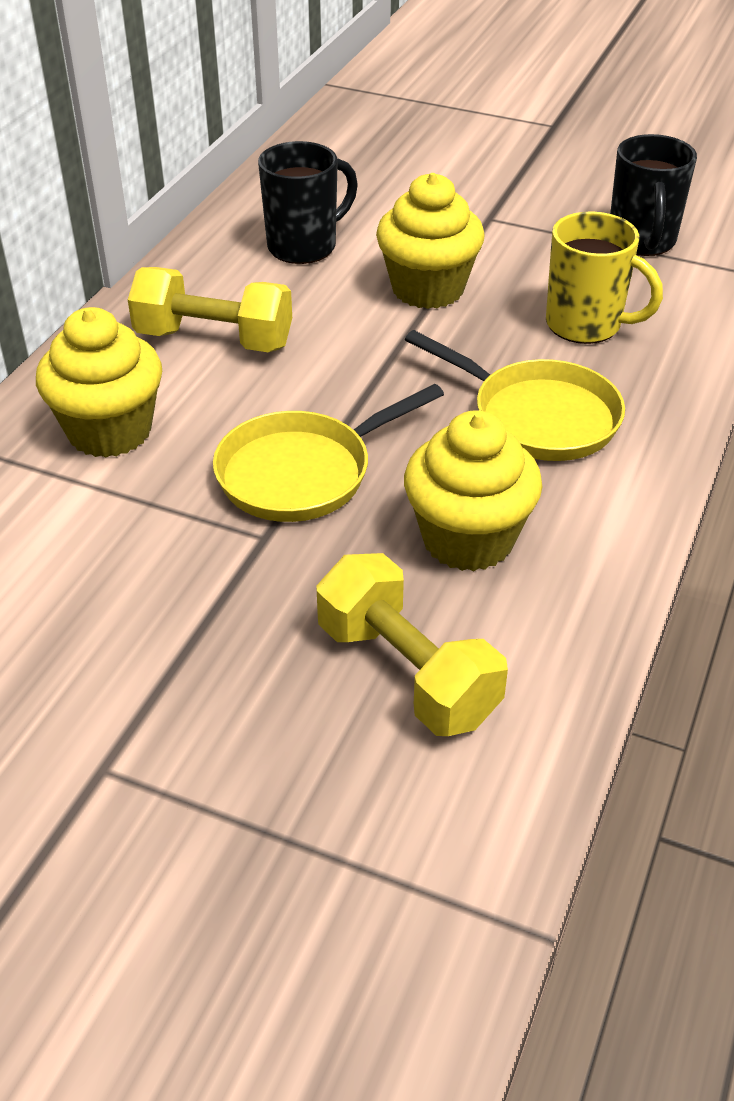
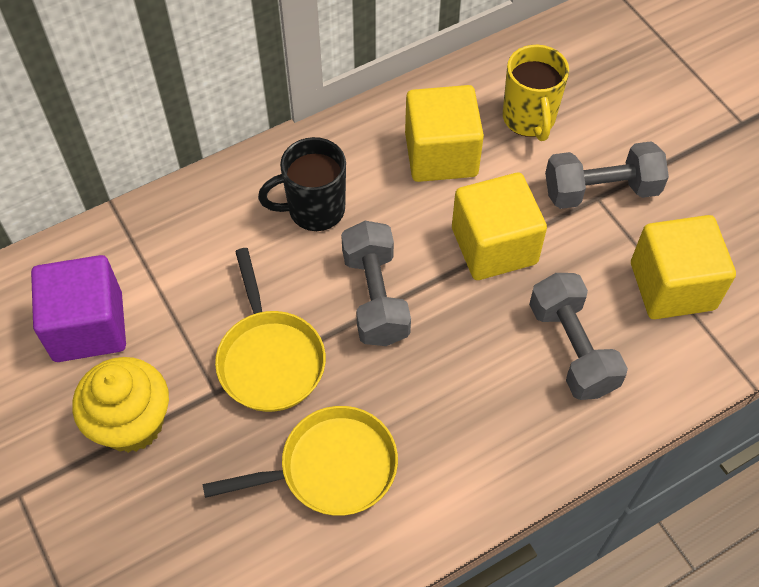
black mug: [258,141,358,264] [610,134,697,256] = 2 -> [258,137,346,231] = 1
grey dumbbell: none = 0 -> [341,221,411,346] [529,273,628,400] [545,141,669,209] = 3
purple cube: none = 0 -> [31,255,126,362] = 1
yellow cube: none = 0 -> [405,85,484,182] [452,173,547,280] [631,215,736,319] = 3
yellow cupcake: [36,307,162,458] [376,173,485,309] [404,410,542,571] = 3 -> [72,357,169,453] = 1
yellow dumbbell: [128,267,292,352] [316,553,508,736] = 2 -> none = 0

